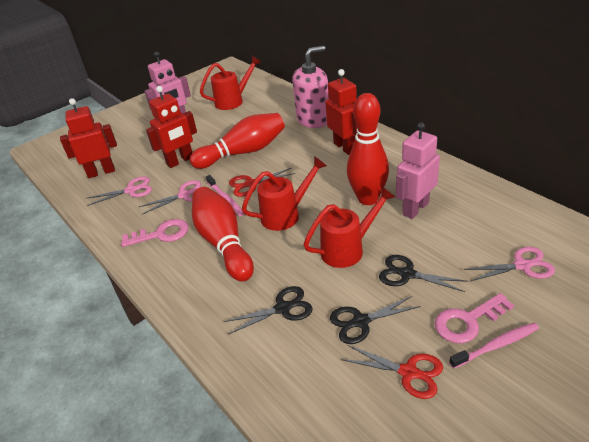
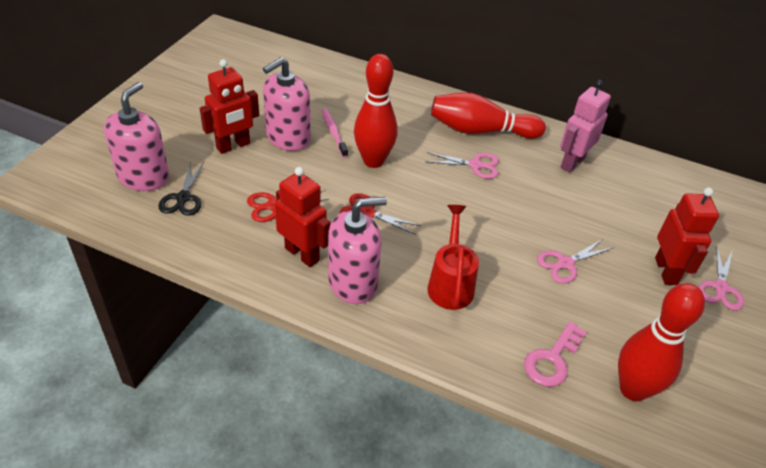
black scissors: [224,286,313,335] [330,295,421,344] [379,255,468,292] = 3 -> [158,161,204,216] = 1
pink key: [121,219,188,247] [435,293,514,343] = 2 -> [524,322,587,387] = 1
pink robot: [145,51,191,114] [396,122,440,219] = 2 -> [560,80,611,173] = 1
pink soap dispenser: [292,46,329,128] = 1 -> [104,82,169,191] [263,57,311,151] [328,197,387,304] = 3
pink toothbrush: [206,175,244,217] [449,323,539,369] = 2 -> [322,109,348,158] = 1
red watering can: [200,56,262,110] [242,156,327,231] [304,187,395,268] = 3 -> [427,205,479,310] = 1

